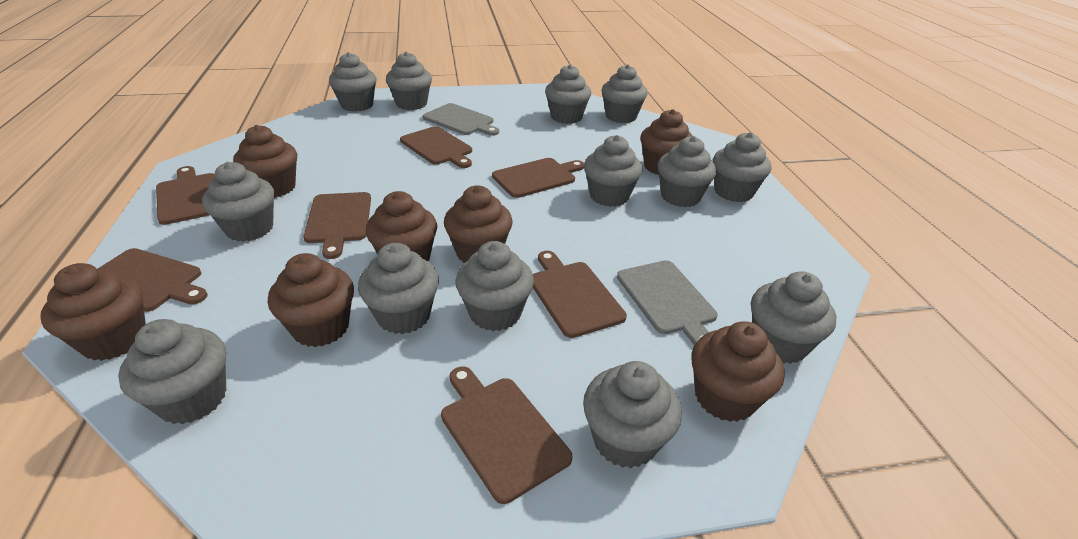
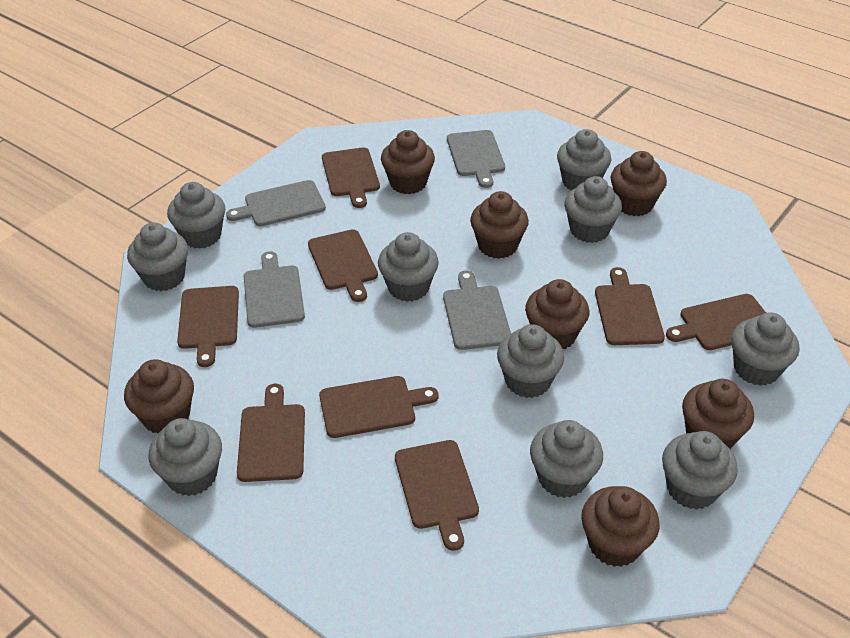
brown cutting board: [98,248,208,312] [156,166,215,225] [303,192,371,259] [400,126,472,168] [441,367,572,504] [492,158,584,198] [533,251,627,338] = 7 -> [177,286,239,367] [237,384,305,482] [308,229,378,302] [319,376,439,438] [322,147,380,208] [395,440,479,551] [595,267,665,345] [666,294,766,350] = 8
grey cupcake: [118,319,226,424] [202,162,275,242] [329,52,377,112] [358,243,439,334] [386,51,432,110] [455,241,534,331] [545,64,591,124] [583,361,682,468] [584,135,642,207] [601,64,647,123] [658,136,716,207] [713,132,771,202] [751,271,836,364] = 13 -> [127,222,188,291] [148,418,222,496] [167,182,225,249] [378,232,439,302] [497,324,564,398] [530,420,603,498] [557,129,612,191] [564,176,622,243] [662,431,738,510] [731,312,799,386] = 10
grey cutting board: [423,103,499,136] [617,260,718,346] = 2 -> [226,180,326,226] [244,251,305,328] [443,270,511,350] [447,130,505,188] = 4

